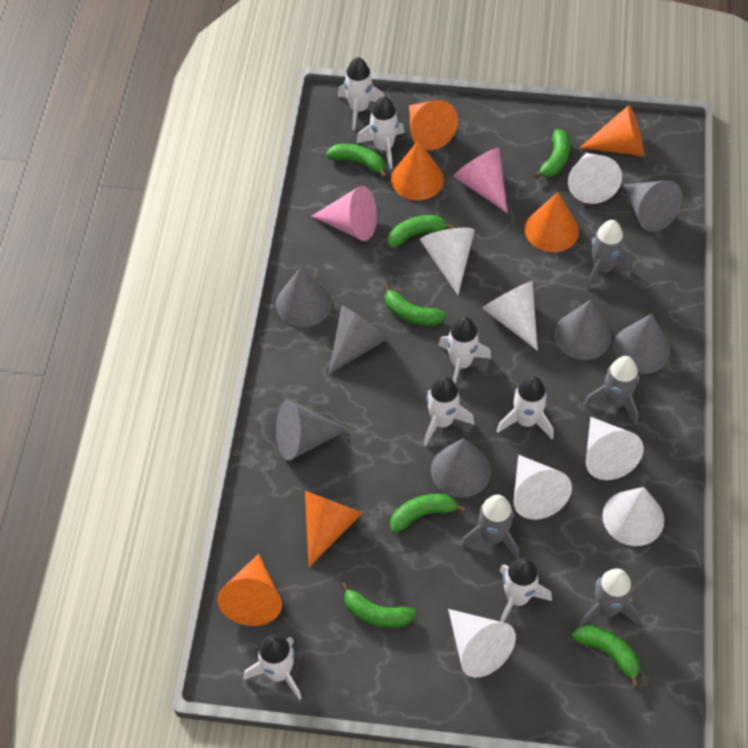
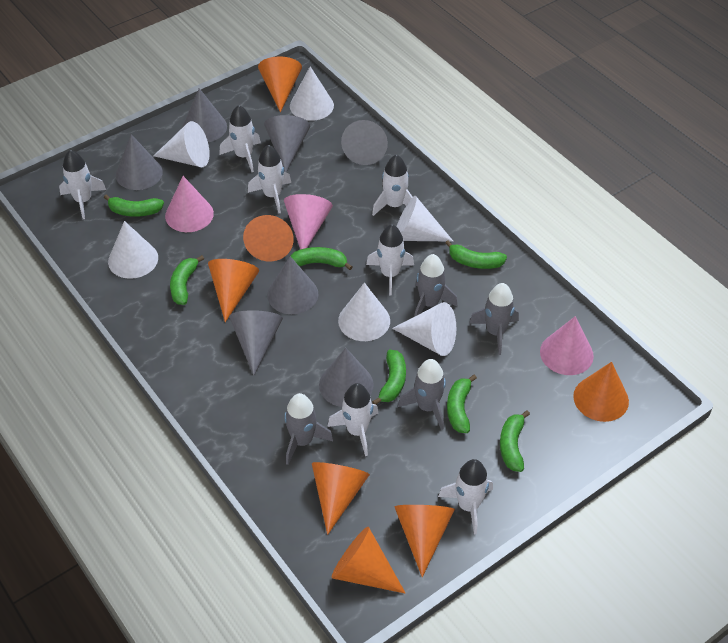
orange cone: [217,554,282,626] [305,491,362,567] [391,140,444,200] [409,100,458,150] [525,192,579,252] [580,105,644,156] = 6 -> [208,259,259,322] [243,215,294,262] [258,57,302,112] [312,462,370,535] [331,527,406,594] [394,505,455,577] [573,362,629,422] = 7
pink cone: [311,186,377,241] [453,147,508,213] = 2 -> [165,176,214,232] [284,194,333,249] [540,316,594,375] = 3
white cone: [420,228,475,295] [448,609,516,678] [482,281,538,351] [513,455,572,520] [568,153,622,204] [586,417,644,480] [602,487,664,546] = 7 -> [108,221,158,279] [154,121,210,167] [290,66,334,121] [338,283,390,341] [392,302,456,356] [396,196,454,242] = 6

